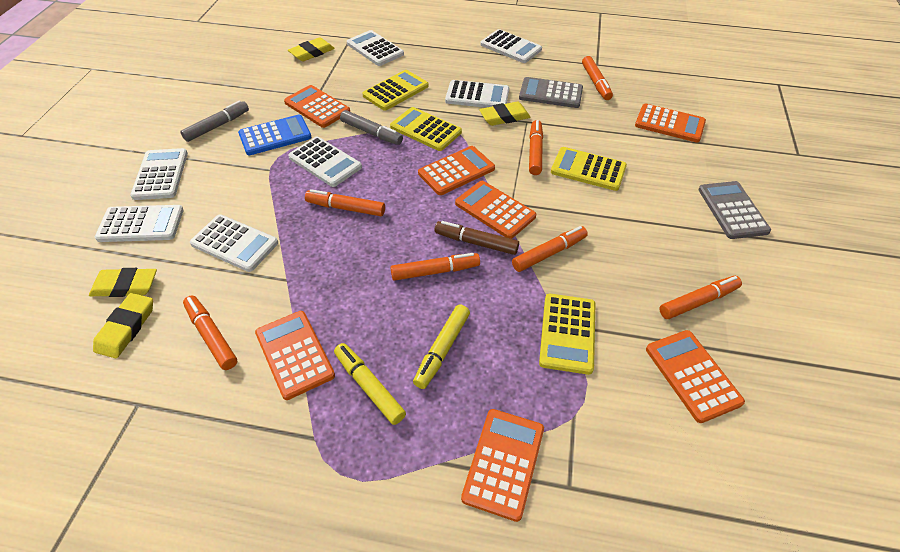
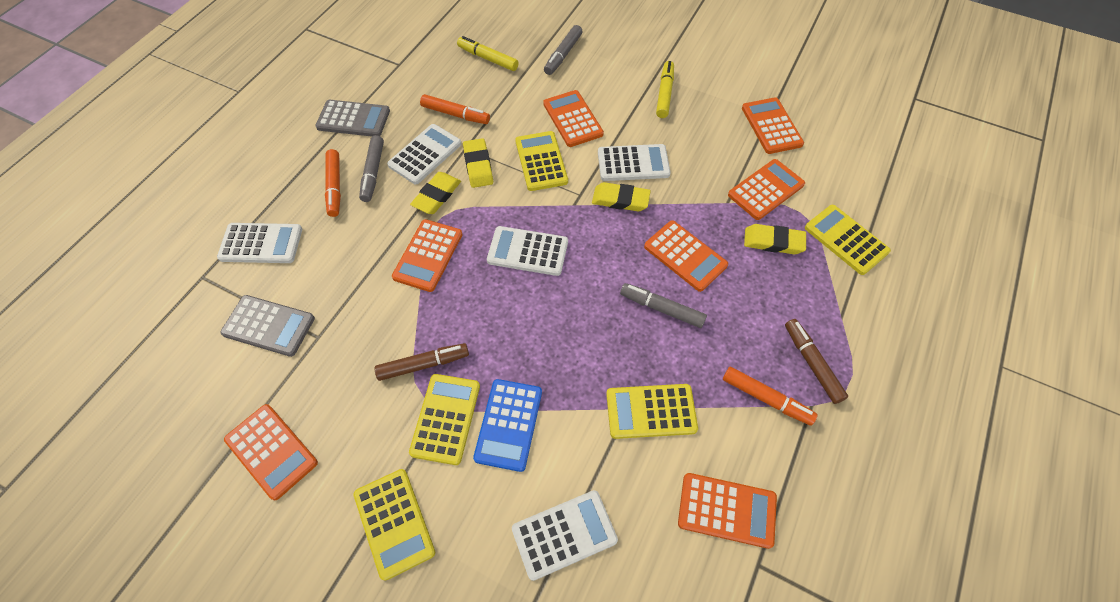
brown marker: [435,221,519,255] = 1 -> [375,343,469,381] [785,319,848,404] = 2
grey marker: [180,100,249,142] [340,110,403,145] = 2 -> [359,135,384,202] [544,25,583,75] [620,283,707,328] = 3
orange marker: [183,296,237,370] [305,189,385,216] [391,253,480,281] [512,226,588,272] [529,120,543,175] [582,56,613,100] [659,276,742,319] = 7 -> [325,149,341,217] [420,94,490,124] [723,367,818,426] = 3
white calculator: [95,205,184,242] [130,148,188,200] [190,214,278,272] [288,137,362,187] [347,30,404,66] [445,80,509,108] [480,29,542,63] = 7 -> [217,223,302,263] [387,124,462,184] [487,226,568,276] [512,490,618,581] [598,144,671,181] = 5
yellow calculator: [362,70,429,110] [390,107,462,151] [539,294,596,375] [551,147,627,191] = 4 -> [353,469,435,581] [409,374,480,465] [515,131,568,191] [606,384,698,439] [805,205,891,275] = 5

